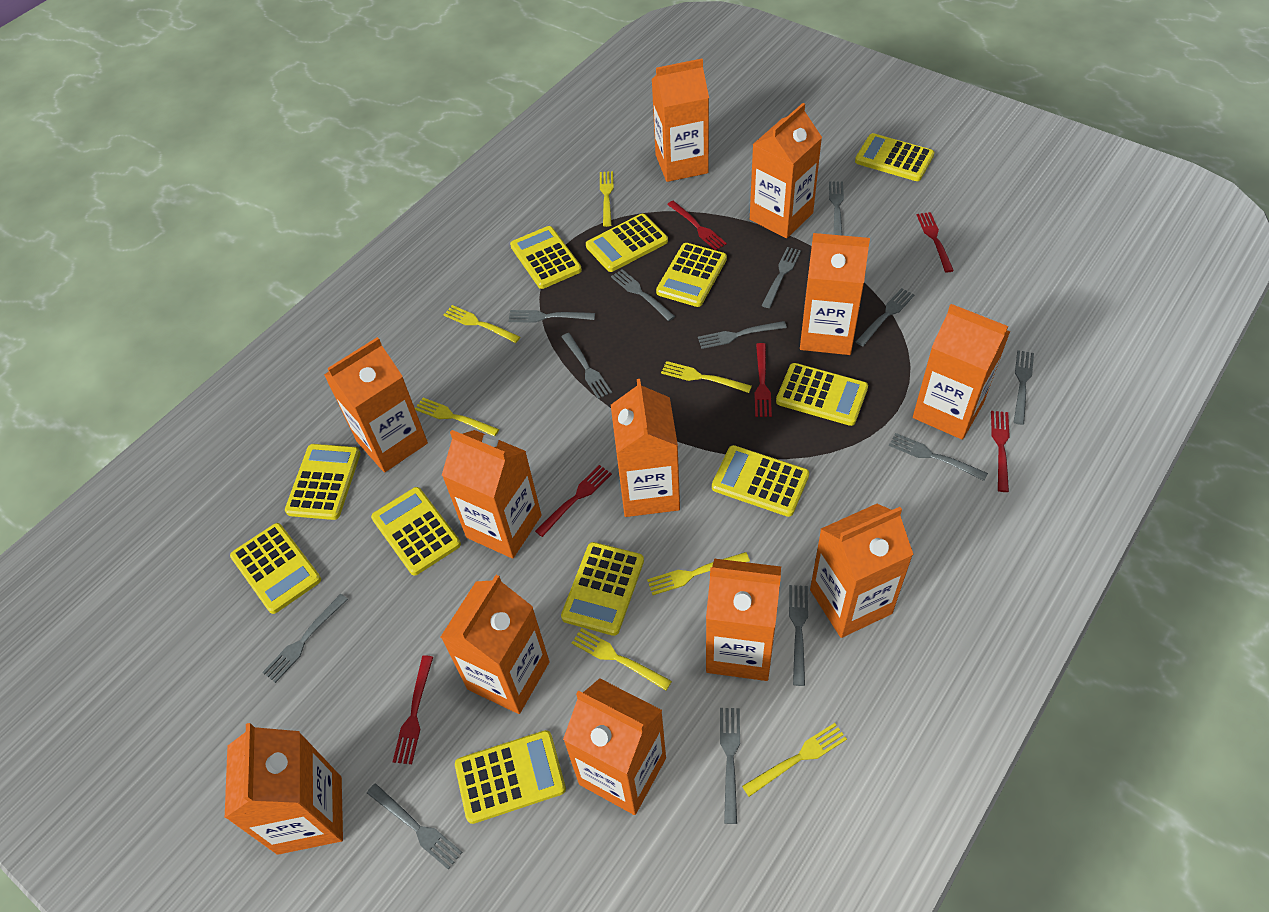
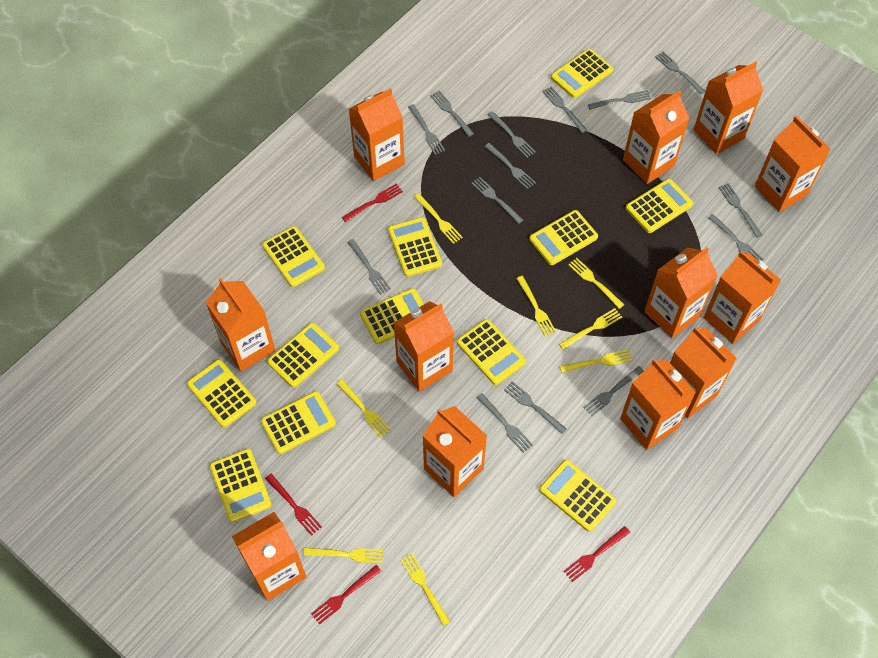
grey fork: [262,594,348,683] [367,783,462,870] [508,310,595,323] [561,333,612,399] [611,269,675,321] [698,321,787,349] [720,708,740,824] [761,247,801,308] [789,585,808,686] [829,181,844,235] [856,288,914,346] [889,433,988,481] [1013,350,1034,425] = 13 -> [347,239,391,295] [408,104,445,155] [430,91,474,137] [471,177,523,224] [476,393,533,453] [484,143,536,189] [488,111,536,158] [504,381,567,434] [542,86,587,133] [584,366,644,416] [588,90,651,110] [655,52,705,94] [708,214,763,261] [719,183,762,238] = 14
red fork: [393,655,433,764] [535,465,612,537] [667,201,727,250] [754,343,772,417] [917,212,954,273] [991,411,1010,492] = 6 -> [265,474,322,536] [311,565,381,625] [342,184,403,222] [564,526,630,582] = 4
yellow calculator: [230,523,321,614] [285,444,361,520] [371,487,461,575] [455,730,566,824] [510,226,582,289] [561,542,644,636] [586,214,668,272] [656,243,727,307] [712,445,809,517] [776,363,868,426] [855,133,934,181] = 11 -> [187,359,257,428] [210,449,272,522] [261,391,336,454] [262,226,325,287] [267,322,339,388] [360,288,424,344] [388,217,442,277] [457,319,526,385] [529,210,598,265] [539,459,617,532] [551,49,613,98] [626,179,693,233] = 12
yellow fork: [415,398,499,436] [444,305,520,343] [571,628,672,691] [600,171,614,227] [647,552,750,595] [661,361,752,393] [742,723,847,797] = 7 -> [303,548,383,564] [336,379,391,437] [400,553,451,626] [414,193,463,244] [516,276,556,337] [559,308,622,350] [560,350,632,373] [568,258,624,309] = 8

